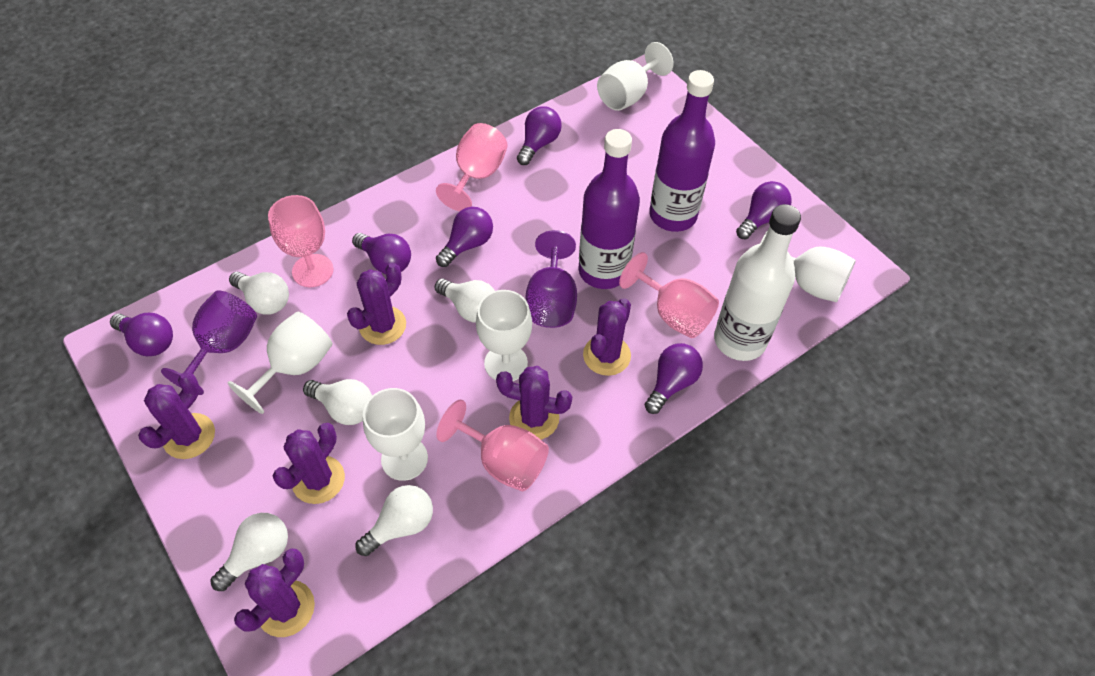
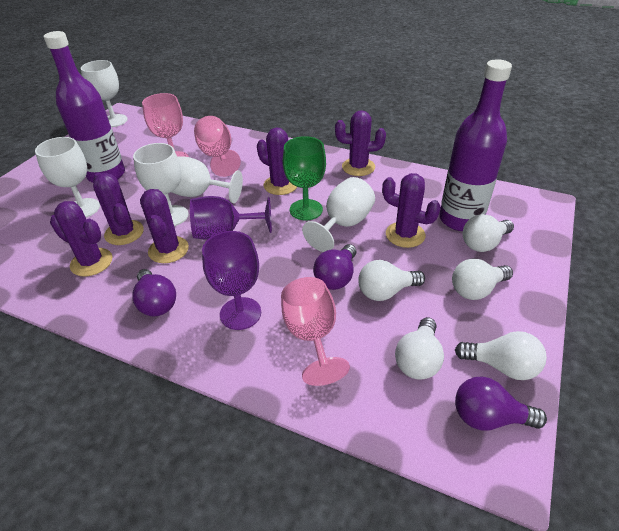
green goblet: none = 0 -> [283,136,326,220] = 1
pink goblet: [268,195,333,287] [436,123,508,211] [436,400,549,491] [619,252,719,338] = 4 -> [142,93,189,157] [194,116,241,177] [281,277,350,386] = 3
purple light bulb: [110,313,173,356] [352,233,411,274] [436,207,493,267] [517,106,562,165] [645,343,703,414] [736,181,791,239] = 6 -> [132,269,176,316] [313,244,356,290] [455,377,547,431] = 3
white bottle: [714,204,801,361] = 1 -> none = 0

